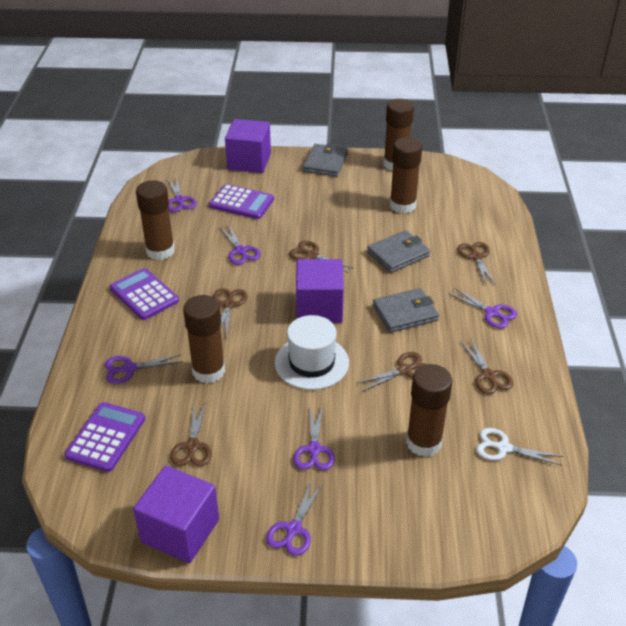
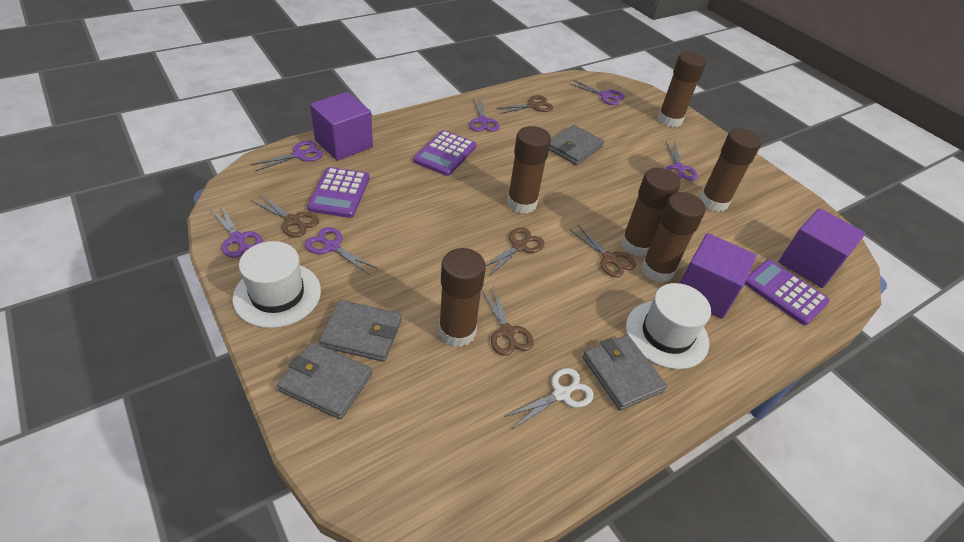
brown glue stick: [136,180,175,260] [183,295,225,383] [384,99,414,171] [390,137,422,214] [406,364,452,457] = 5 -> [439,248,486,347] [507,126,551,214] [621,168,680,257] [641,192,706,283] [658,52,706,127] [700,128,761,212] = 6
brown scissors: [170,402,212,466] [213,288,248,338] [289,241,352,273] [357,352,426,392] [458,242,496,285] [461,339,513,394] = 6 -> [252,195,319,238] [482,286,533,356] [486,227,545,275] [496,95,553,114] [570,225,636,277] = 5
grey wallet: [303,143,348,177] [367,230,430,273] [373,288,439,333] = 3 -> [277,342,372,419] [319,300,402,362] [549,125,604,165] [583,335,667,410] = 4
white hat: [275,315,349,390] = 1 -> [232,241,321,328] [626,283,711,369] = 2

